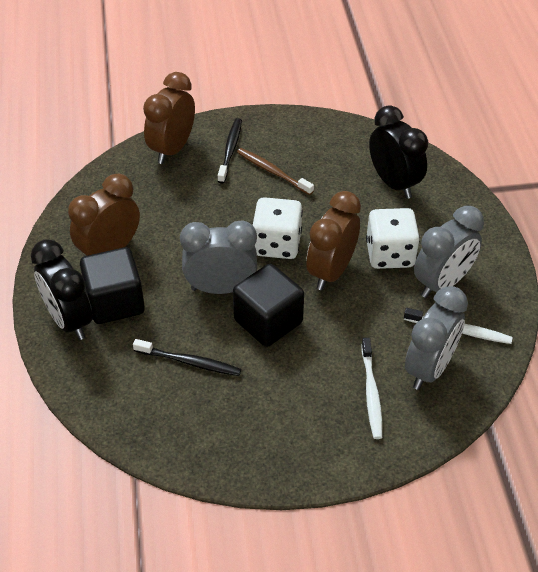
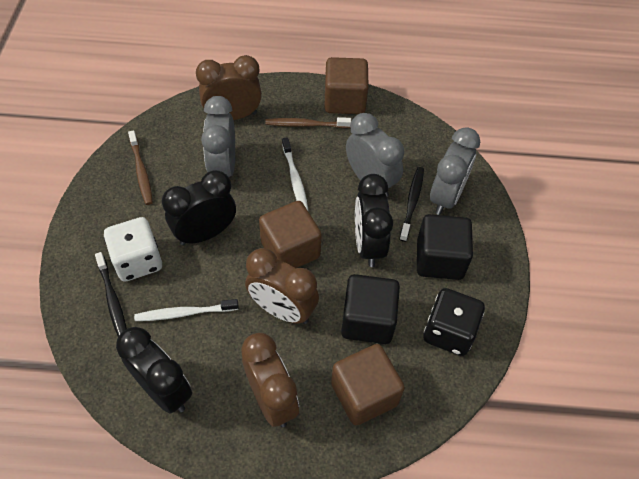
black clock: [31,239,93,340] [369,105,428,199] = 2 -> [116,327,192,414] [162,170,236,245] [355,174,393,267] = 3
black dice: none = 0 -> [423,288,485,356] = 1
brown cube: none = 0 -> [259,201,322,268] [324,57,369,114] [331,344,405,425] = 3
brown toothbrush: [237,148,314,195] = 1 -> [128,130,153,205] [265,117,351,128] = 2
white dice: [252,197,303,259] [366,208,420,269] = 2 -> [104,217,162,282] = 1

